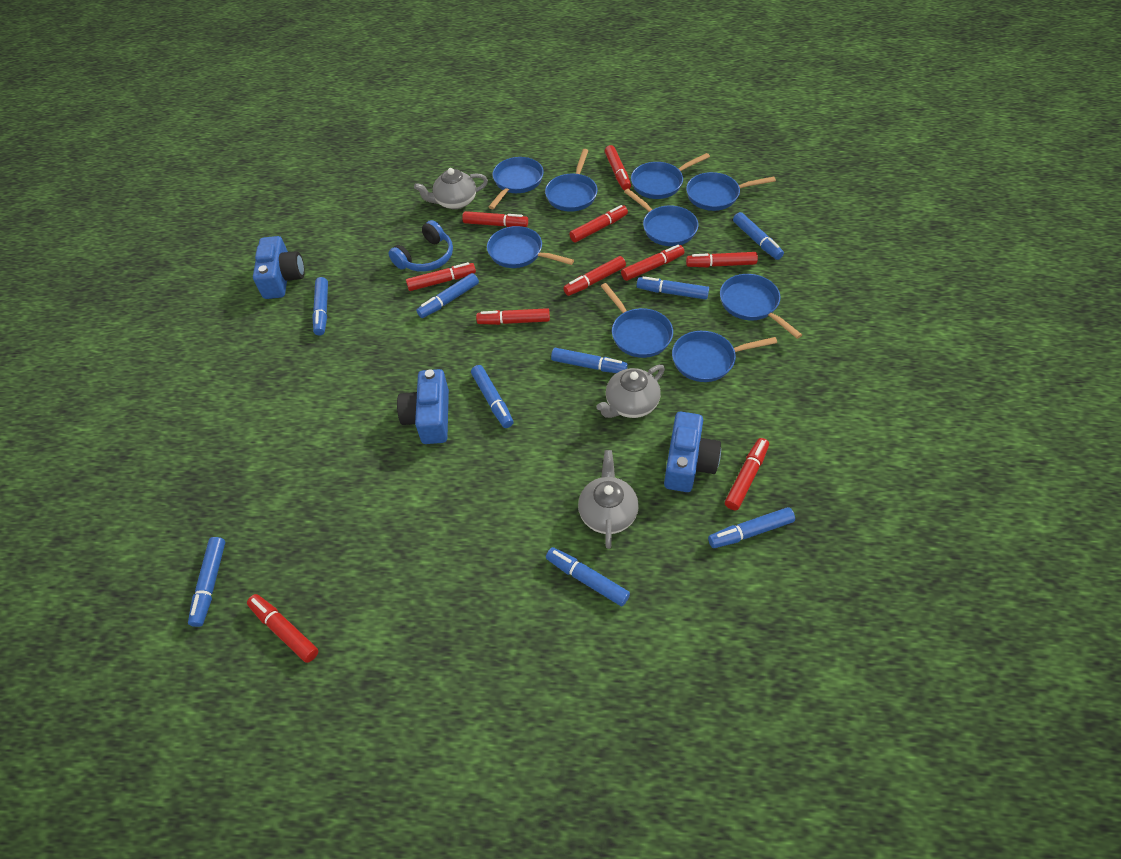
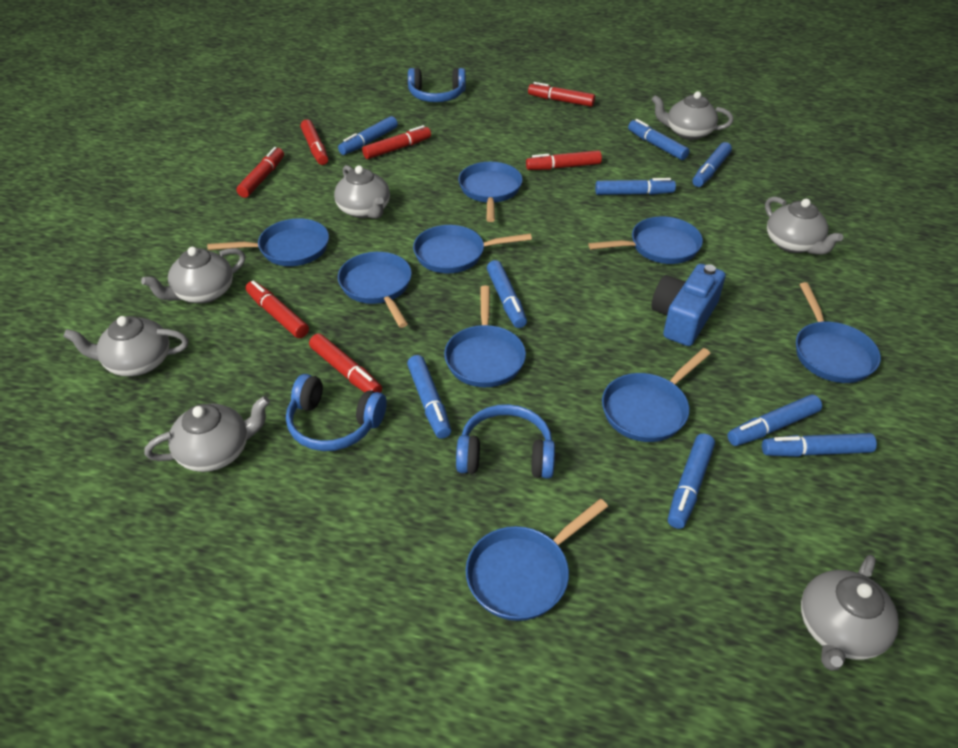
blue camera: [253,236,305,299] [397,369,449,444] [664,412,721,492] = 3 -> [651,264,726,346] = 1
blue headphones: [388,220,453,272] = 1 -> [286,374,387,451] [408,68,466,102] [456,404,555,479] = 3
grey teapot: [414,168,488,209] [578,450,639,549] [597,365,665,418] = 3 -> [63,316,188,377] [141,247,245,303] [144,396,270,472] [334,165,390,219] [652,91,733,140] [765,196,843,255] [801,555,899,671] = 7
red marker: [247,594,319,663] [406,262,476,291] [462,211,528,227] [476,308,550,325] [563,256,626,296] [569,205,628,242] [605,145,631,190] [621,245,685,281] [686,252,758,267] [725,438,769,511] = 10 -> [236,147,284,198] [246,280,309,338] [300,120,328,165] [309,334,382,393] [362,125,431,159] [526,150,602,170] [528,82,595,107] = 7

